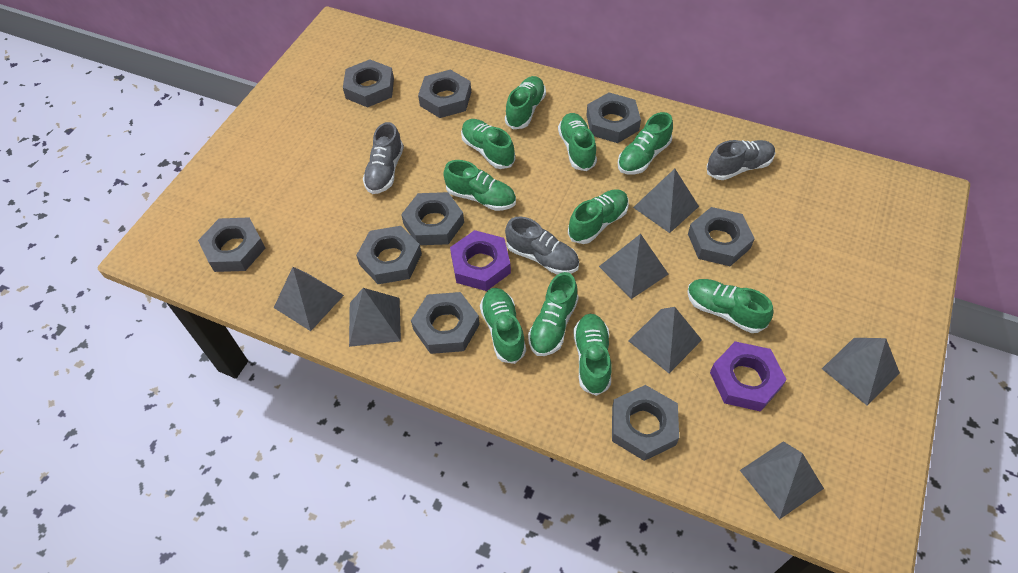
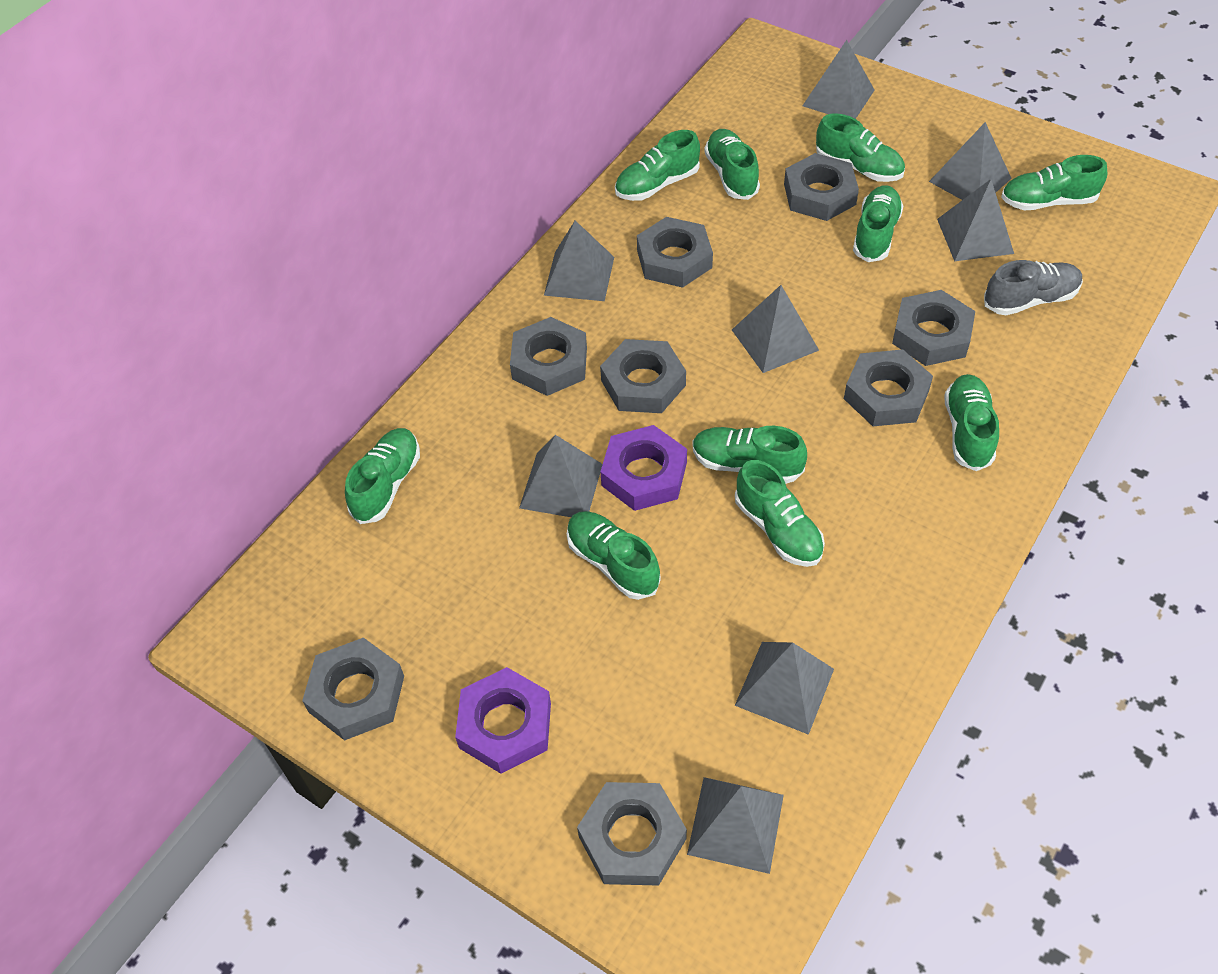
grey nut: [198,217,265,272] [343,59,394,107] [356,226,422,284] [401,192,464,245] [411,292,480,354] [418,70,471,118] [586,92,641,143] [612,385,679,461] [688,207,755,266] = 9 -> [302,638,404,741] [510,317,587,396] [577,782,687,886] [600,339,686,413] [637,217,713,288] [784,153,859,221] [844,349,933,426] [892,290,975,366] = 8
grey pyramid: [274,267,344,331] [349,288,401,347] [599,234,668,299] [628,307,702,373] [633,169,699,233] [740,441,824,520] [822,338,900,406] = 7 -> [519,435,603,517] [544,220,614,301] [687,777,784,874] [732,285,819,373] [735,642,834,735] [802,40,875,119] [929,122,1012,200] [937,179,1014,261] = 8
grey shoe: [363,122,404,194] [505,216,579,275] [707,140,775,180] = 3 -> [984,260,1083,315] = 1

